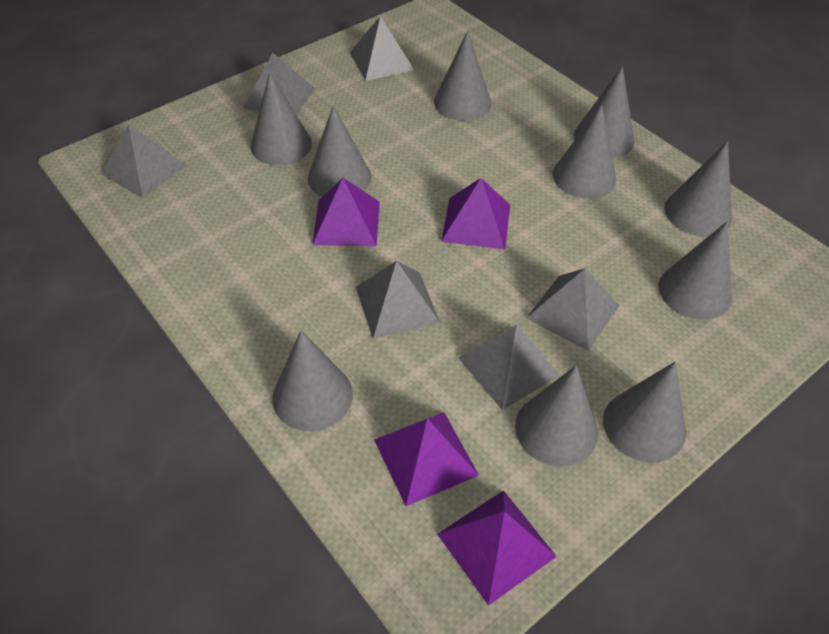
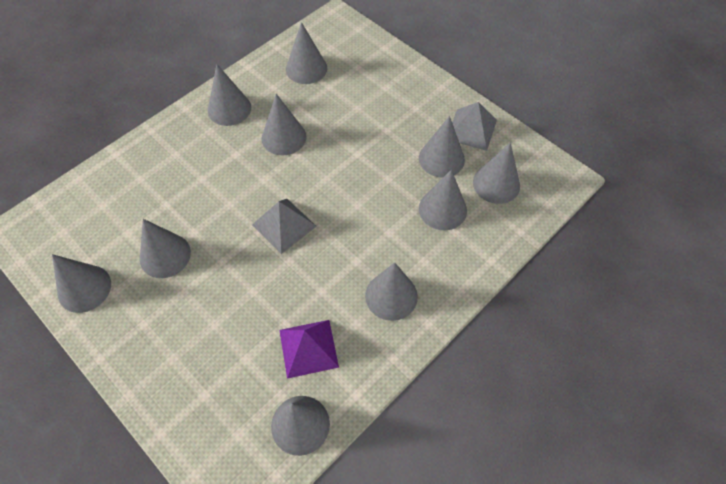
grey pyramid: [102,124,187,198] [243,53,315,115] [350,16,414,81] [356,261,440,339] [459,325,560,410] [526,268,619,351] = 6 -> [252,199,316,254] [452,102,497,151] = 2
purple pyramid: [312,178,380,246] [374,412,479,506] [437,490,557,606] [441,178,510,249] = 4 -> [279,320,339,379] = 1

